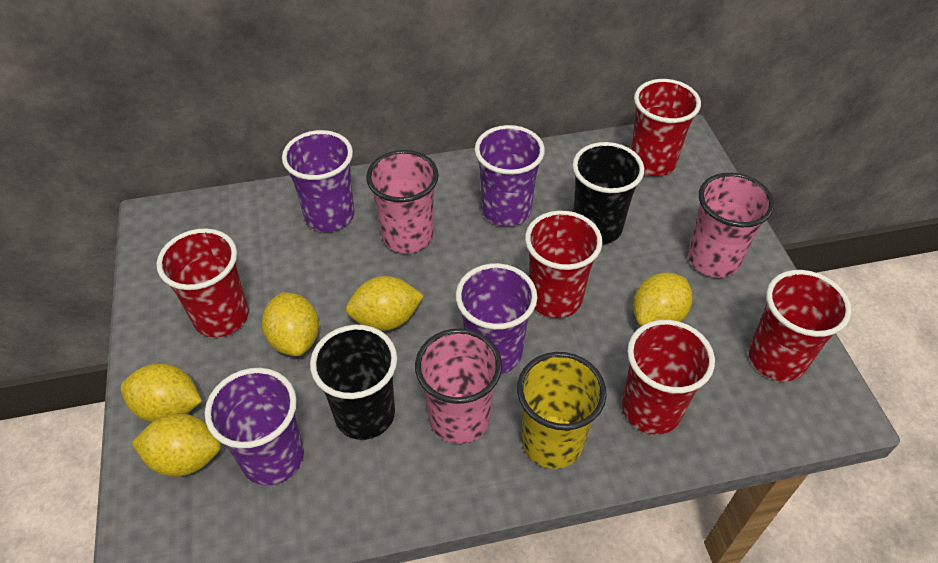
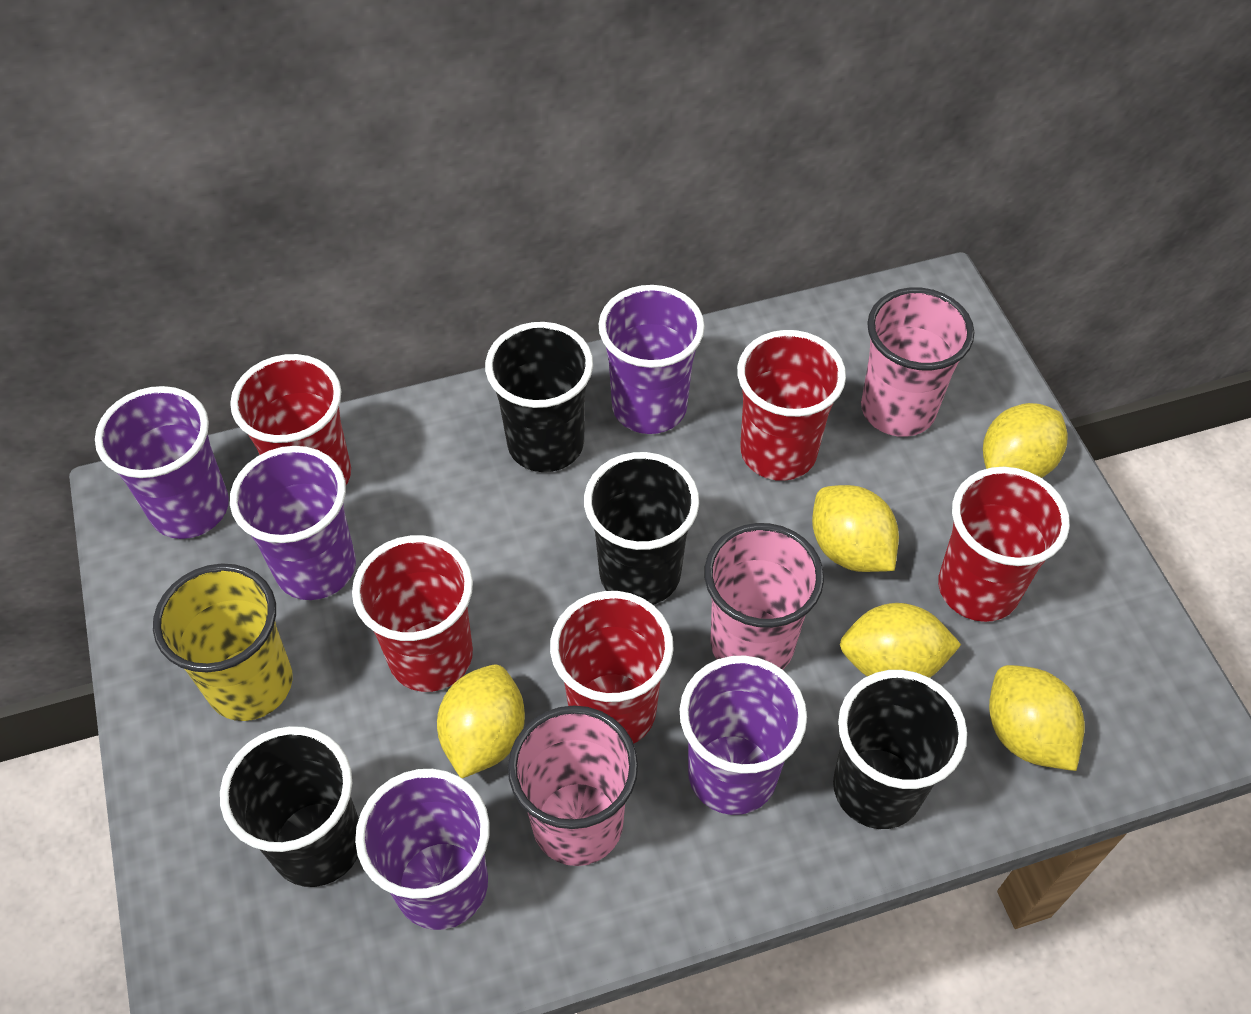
black cup: [310,325,397,440] [572,142,644,244] = 2 -> [220,726,359,887] [485,322,593,472] [584,452,699,605] [833,670,967,829] = 4
purple cup: [205,368,304,485] [282,130,354,232] [456,263,537,374] [475,125,545,226] = 4 -> [95,386,229,539] [230,446,356,600] [355,769,490,930] [599,285,705,434] [680,655,807,815] = 5

